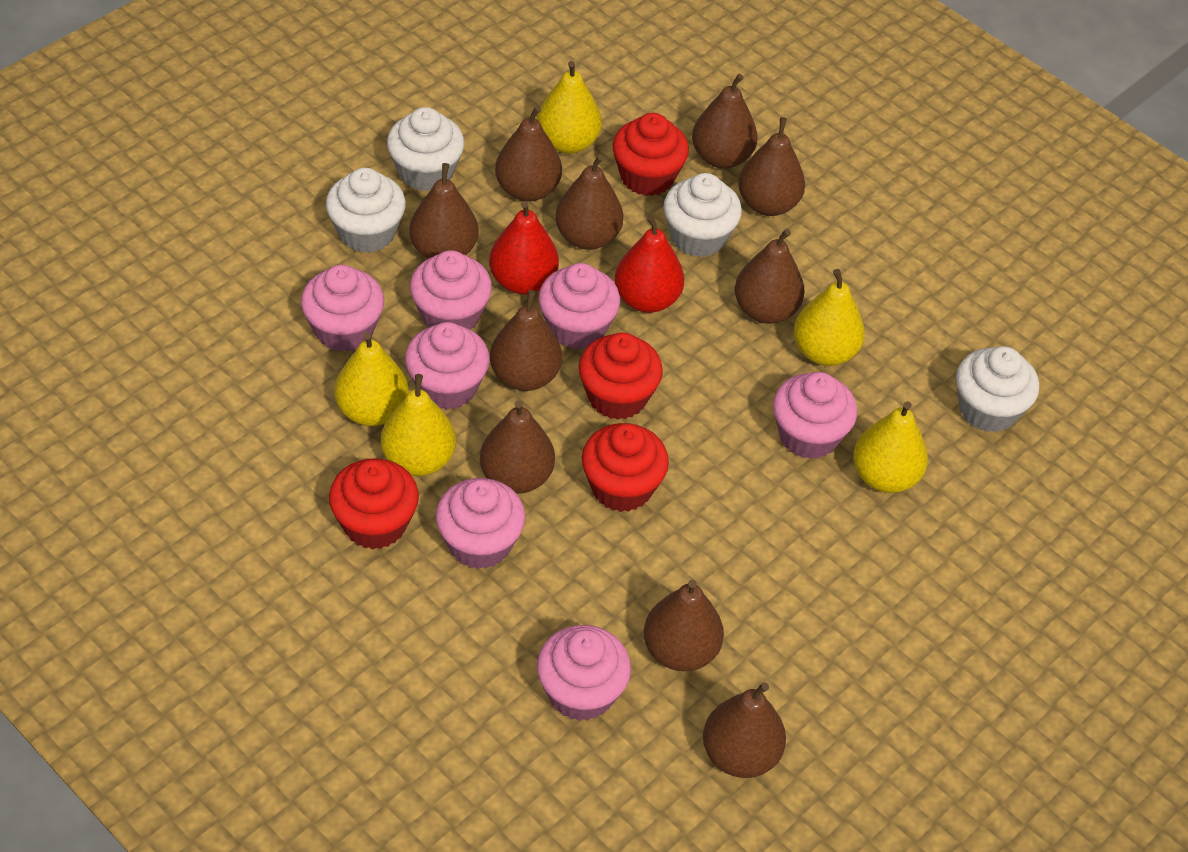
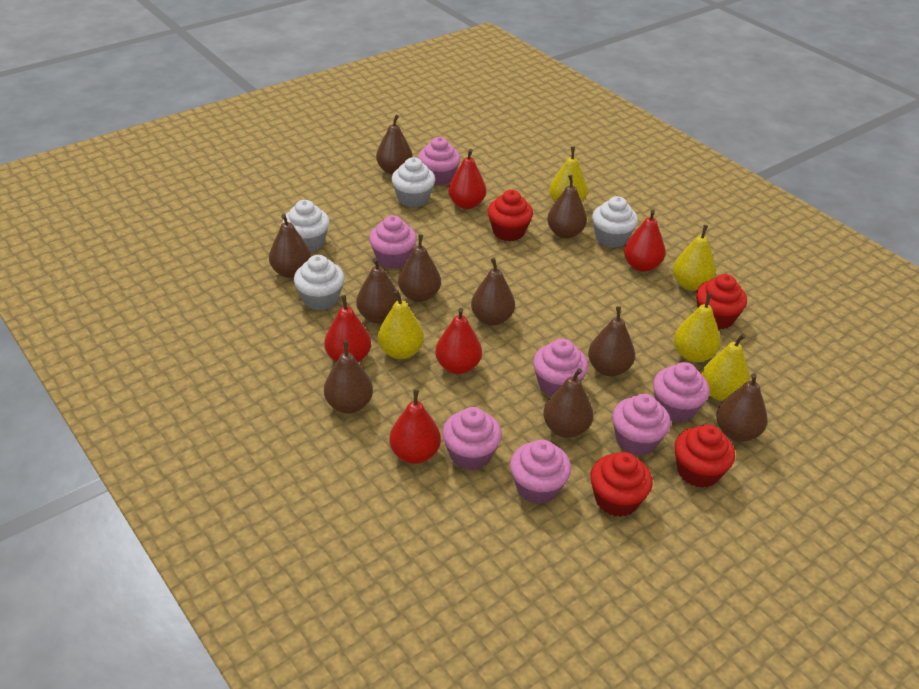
red pear: [489,201,559,294] [615,215,684,313] = 2 -> [324,295,371,363] [389,389,441,464] [435,308,482,374] [448,149,486,209] [624,210,665,272] = 5

